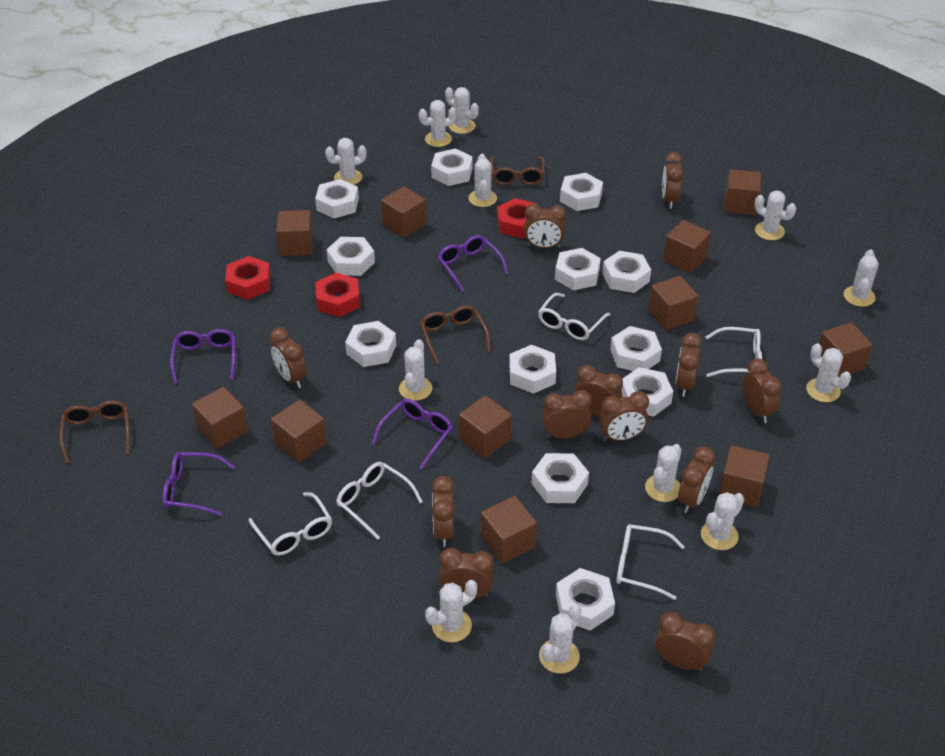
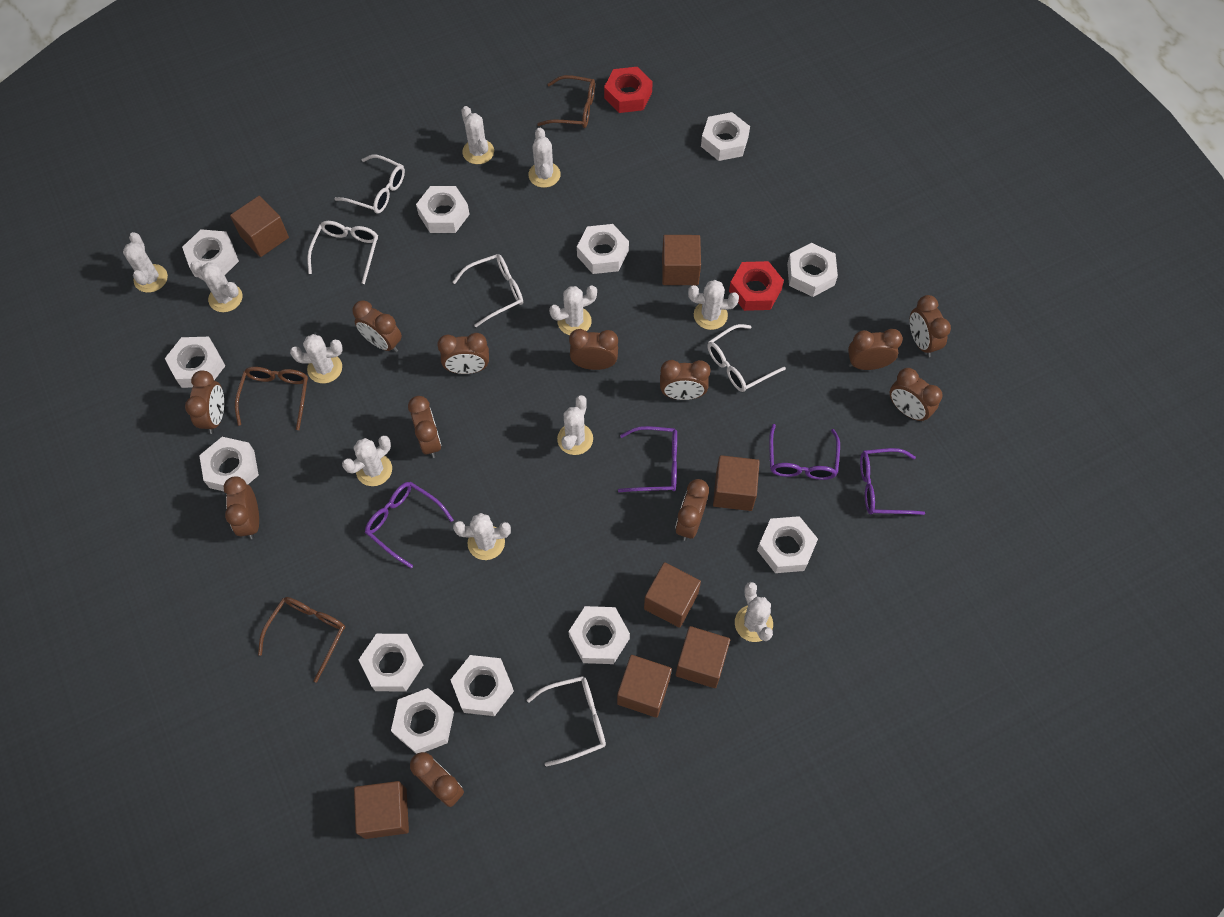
brown cube: [192,387,248,449] [271,399,327,463] [276,210,313,256] [381,186,426,238] [459,395,512,458] [481,496,537,564] [648,276,698,330] [663,220,711,273] [719,445,770,507] [724,169,761,215] [819,322,872,377] = 11 -> [230,196,289,257] [354,781,409,839] [617,655,672,718] [644,562,701,628] [662,235,701,285] [676,626,730,688] [713,455,760,511] = 7
red nut: [225,256,271,300] [315,273,360,317] [497,198,537,238] = 3 -> [604,67,653,113] [729,261,784,311] = 2
white cactus: [325,138,367,185] [399,339,433,401] [419,100,457,147] [425,580,477,642] [445,87,479,134] [469,154,497,207] [539,605,581,674] [645,444,682,502] [701,492,744,550] [755,191,796,240] [806,343,851,402] [844,249,879,307] = 12 -> [123,232,168,293] [191,261,242,312] [290,334,343,383] [342,435,392,486] [453,513,511,560] [461,106,494,164] [528,128,561,188] [549,285,597,335] [557,395,593,455] [688,280,739,330] [735,582,773,642] = 11

